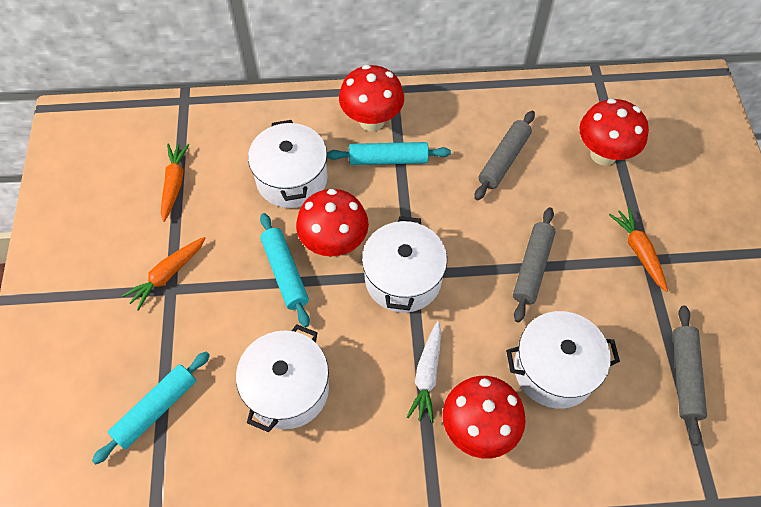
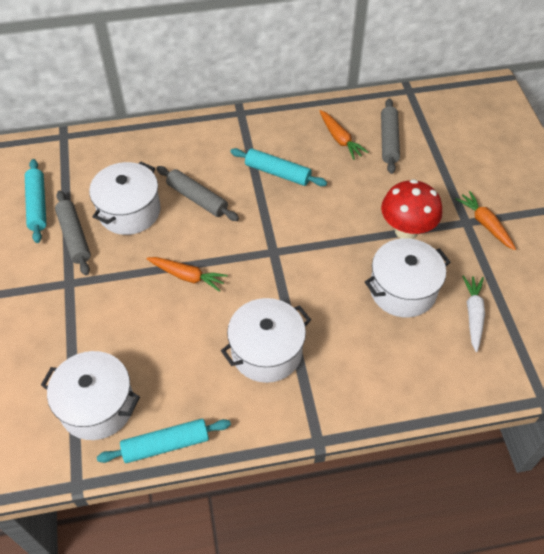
red mushroom: [296,189,369,257] [339,65,404,131] [443,376,526,458] [579,99,649,166] = 4 -> [381,179,442,239] = 1

